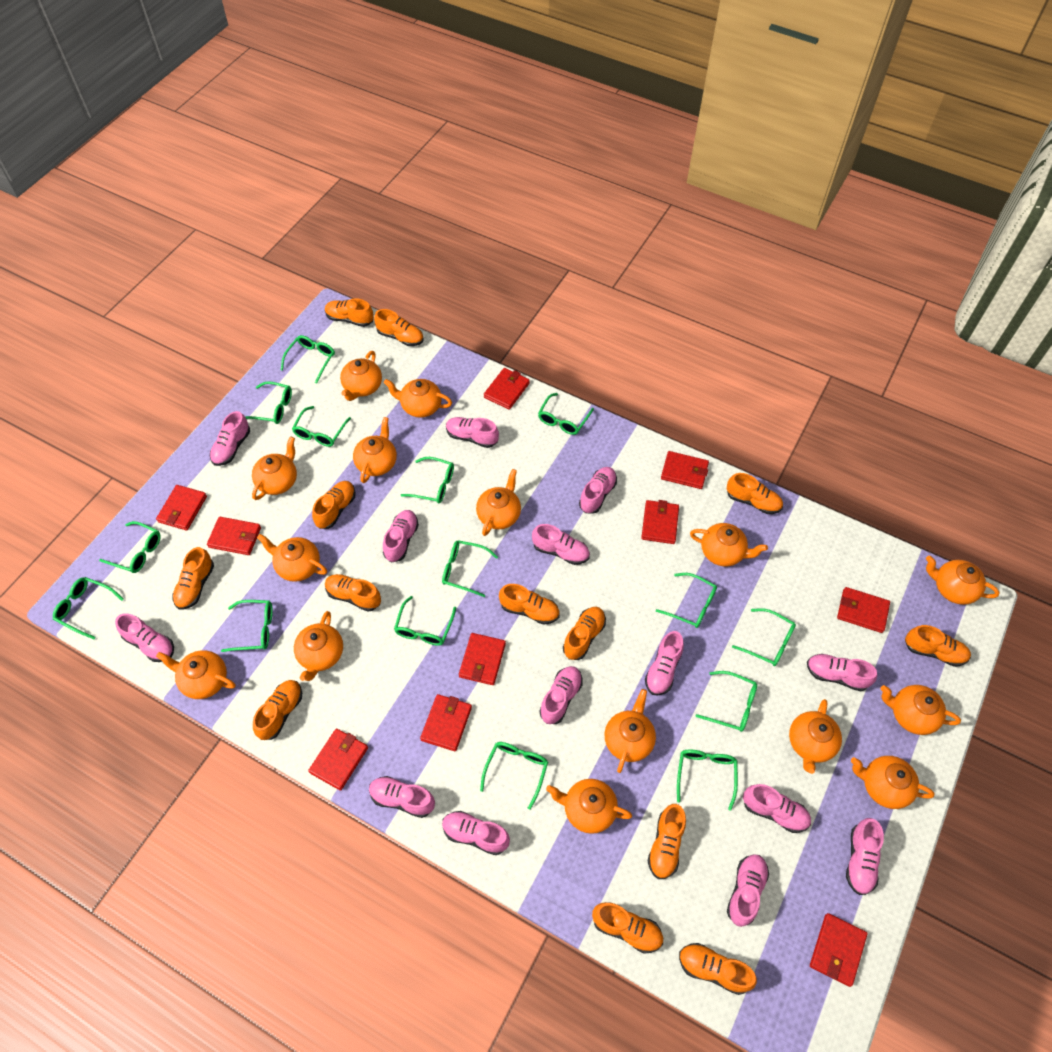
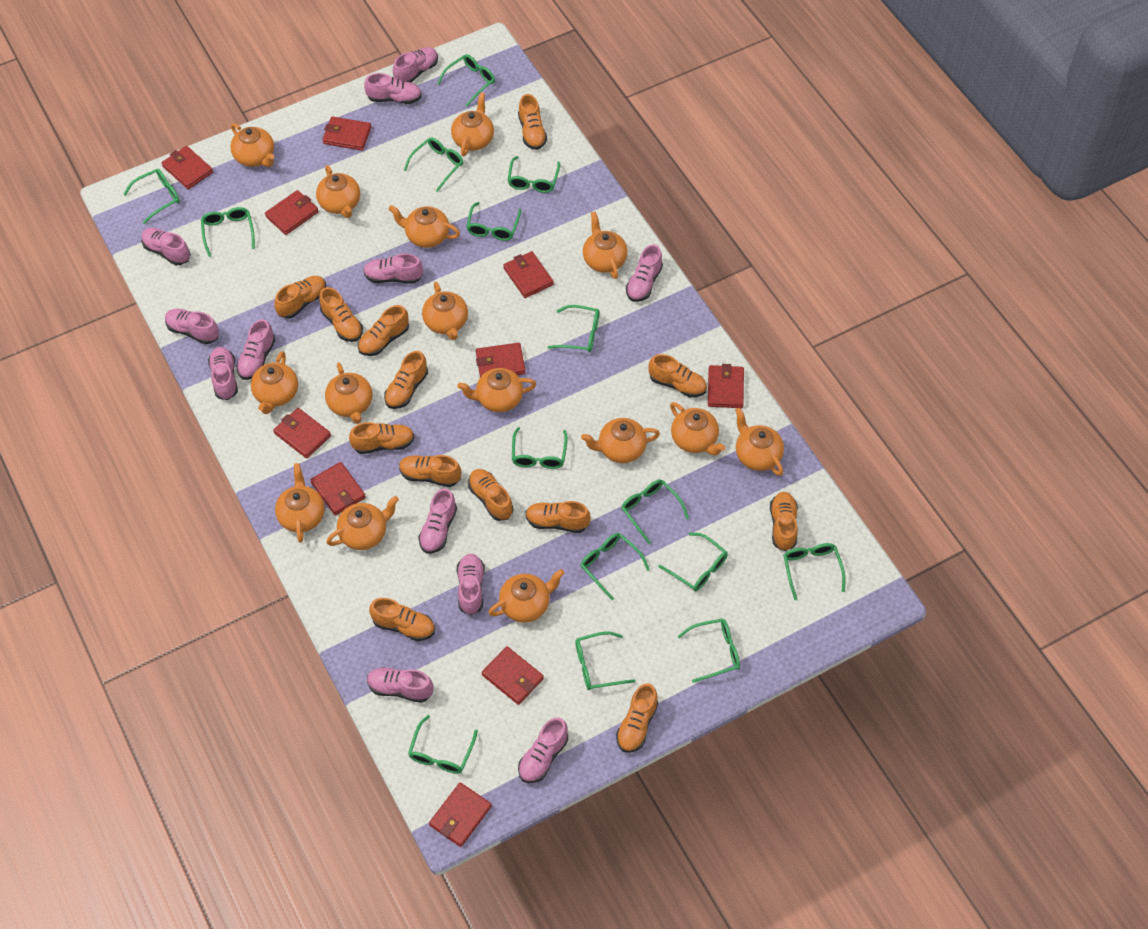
pink shoe: [115,613,174,662] [210,411,250,466] [369,776,435,818] [383,510,419,563] [442,811,510,855] [446,417,499,448] [532,524,590,565] [539,666,583,724] [579,467,617,514] [645,631,684,695] [727,854,769,927] [743,784,811,833] [807,654,877,691] [846,818,884,895] = 14 -> [141,228,191,265] [165,309,219,344] [208,347,238,400] [236,319,275,380] [363,253,423,284] [364,73,422,104] [367,667,433,703] [393,47,438,83] [418,488,457,554] [457,554,485,615] [518,718,568,783] [626,245,663,302] = 12

